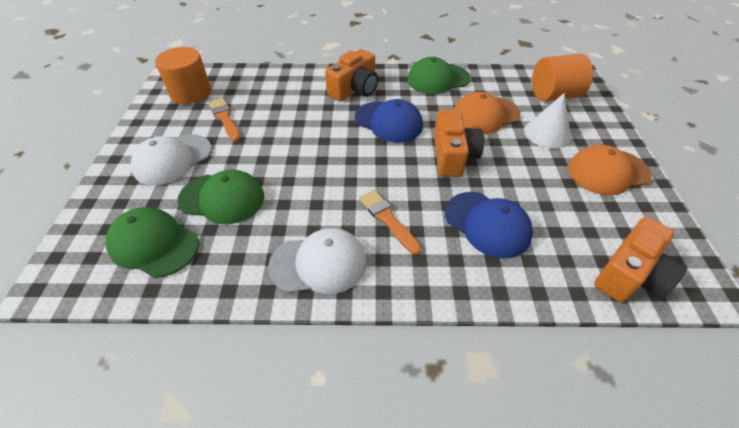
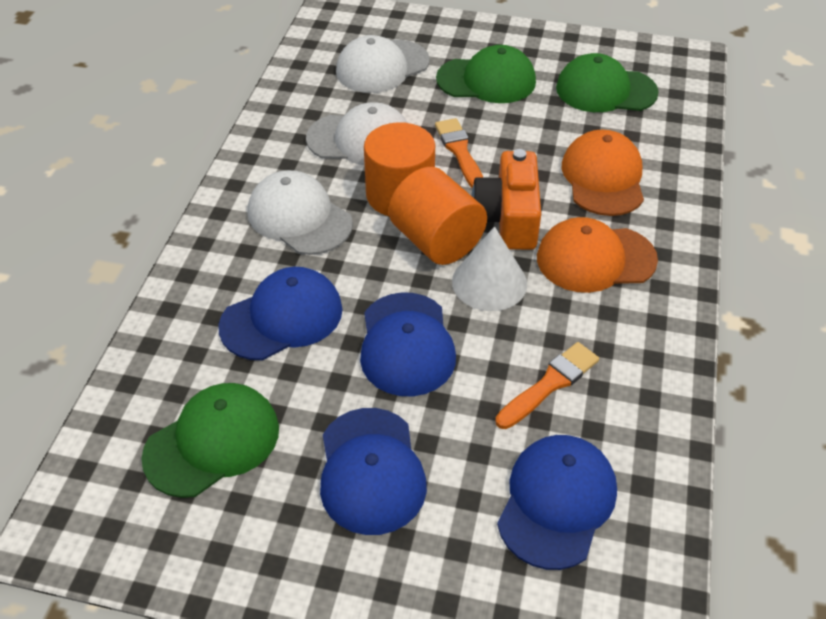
blue cap: [355,99,423,143] [445,192,533,259] = 2 -> [218,267,342,361] [320,408,427,535] [360,292,456,397] [497,435,617,570] = 4
orange camera: [325,49,378,101] [434,110,484,177] [594,217,687,302] = 3 -> [471,149,541,250] = 1
white cap: [131,134,212,186] [268,228,367,294] = 2 -> [248,170,353,255] [306,102,407,165] [336,35,430,93] = 3

